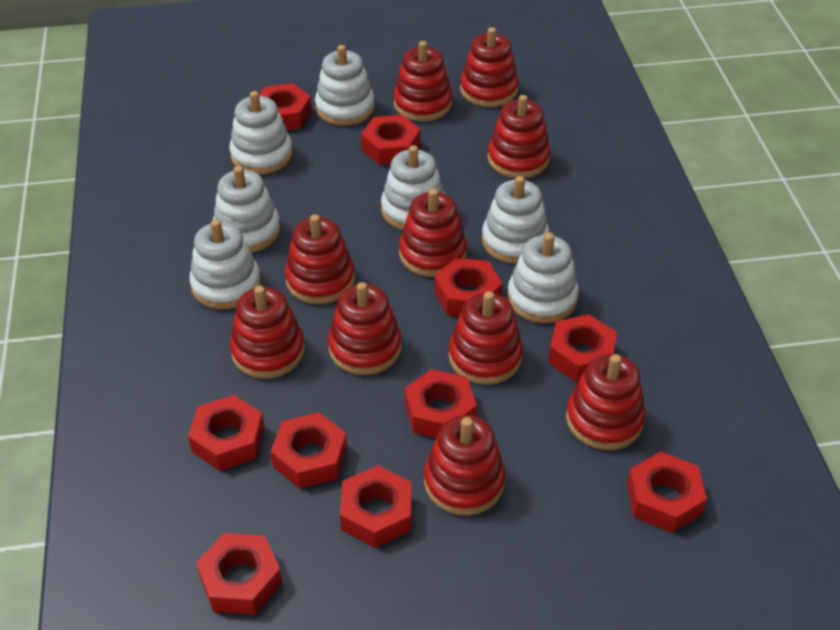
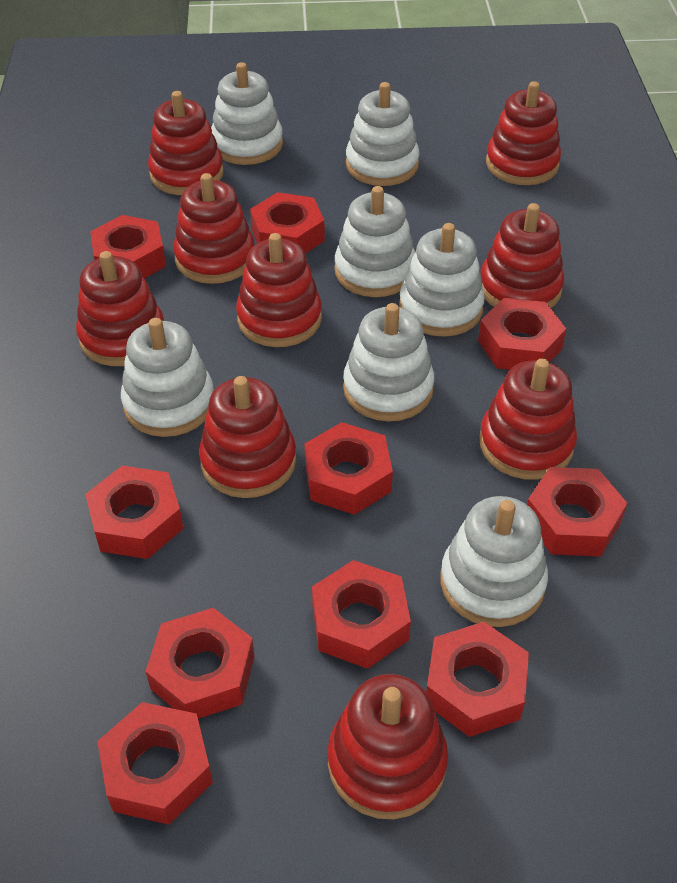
red stacking toy: [230,286,305,379] [285,214,355,304] [328,282,402,375] [393,41,452,121] [399,189,467,277] [424,415,506,515] [449,291,523,385] [460,27,519,107] [488,95,550,178] [566,354,646,450] = 10 -> [76,251,164,366] [148,91,224,195] [173,173,254,284] [199,376,296,498] [236,233,322,347] [328,674,448,819] [479,358,577,480] [481,203,564,308] [486,81,561,185] = 9

